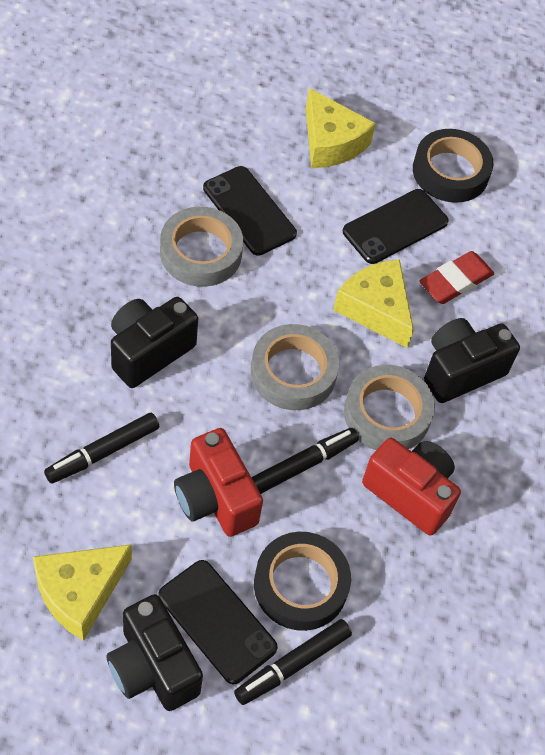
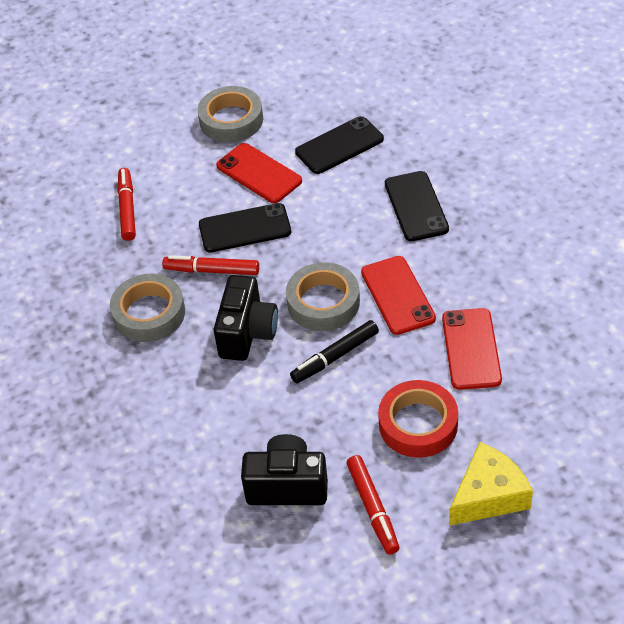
black camera: [106,594,203,711] [111,297,198,388] [424,318,520,403] = 3 -> [214,275,278,361] [241,434,328,505] = 2
black marker: [44,413,159,484] [234,619,352,705] [251,428,359,494] = 3 -> [290,320,379,384] = 1
black tape: [254,532,351,631] [413,129,493,203] = 2 -> none = 0
red camera: [174,428,263,537] [362,438,461,536] = 2 -> none = 0
red eraser: [419,251,494,304] = 1 -> none = 0
red marker: none = 0 -> [118,168,136,241] [162,255,259,275] [346,455,400,555] = 3
red phone: none = 0 -> [216,143,302,203] [361,256,436,335] [442,308,502,390] = 3
red tape: none = 0 -> [378,380,458,458] = 1
yellow cheese: [33,544,132,641] [306,88,376,168] [333,259,414,348] = 3 -> [449,442,533,526] = 1

